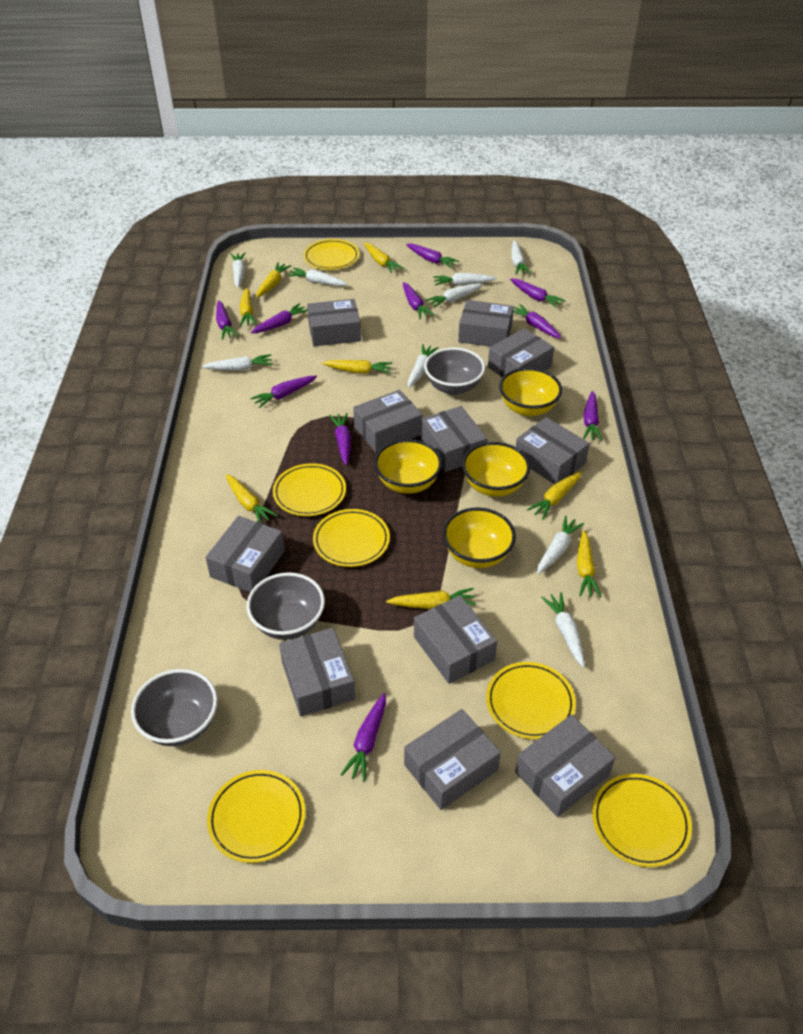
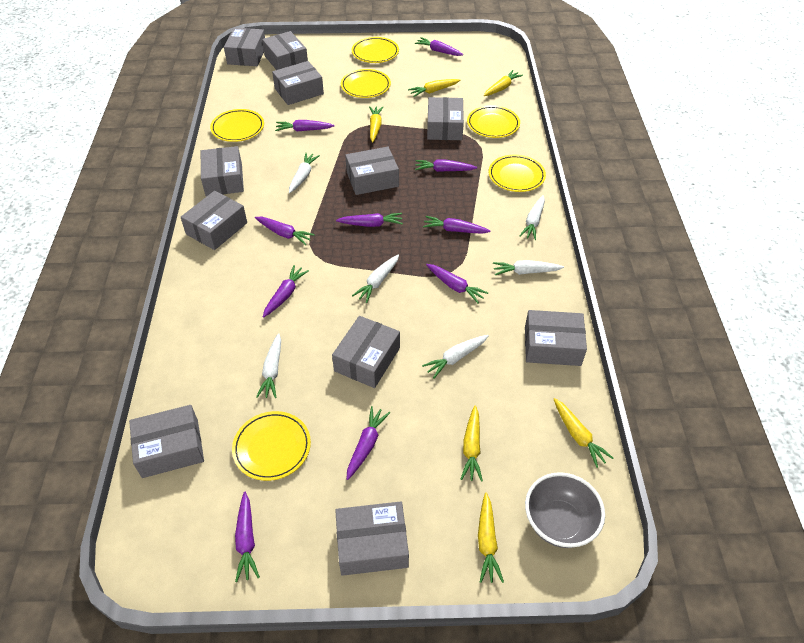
grey bowl: [131,669,218,746] [247,572,325,640] [424,347,485,395] = 3 -> [525,472,605,548] = 1
white carrot: [202,354,273,371] [230,252,245,288] [287,267,348,286] [408,344,439,388] [425,284,483,308] [433,273,497,286] [511,241,531,275] [537,516,584,574] [541,592,585,668] = 9 -> [256,333,281,398] [289,153,320,193] [352,255,399,303] [422,335,489,378] [493,260,564,275] [519,195,545,240] = 6
yellow bowl: [374,439,442,494] [443,507,516,568] [462,442,530,497] [499,368,562,416] = 4 -> none = 0
yellow carrot: [226,474,278,523] [240,288,257,327] [256,263,291,298] [322,360,392,374] [364,242,404,273] [386,588,476,609] [527,471,582,520] [577,530,602,597] = 8 -> [369,106,383,142] [408,79,460,97] [461,405,483,482] [478,493,504,583] [484,70,523,96] [554,398,613,468] = 6

